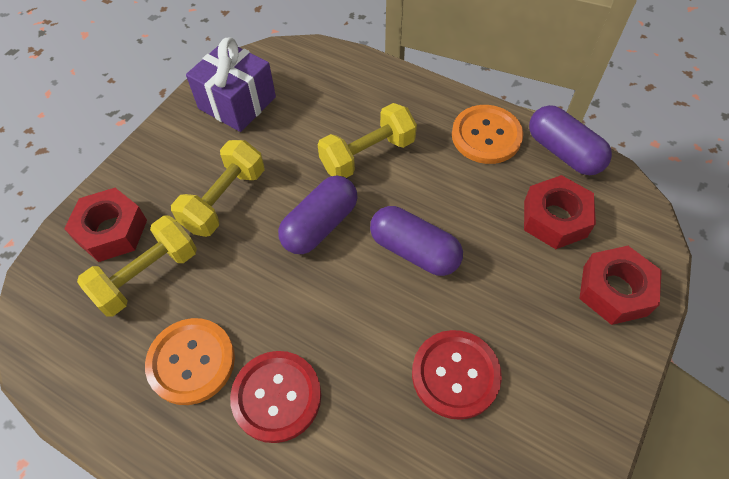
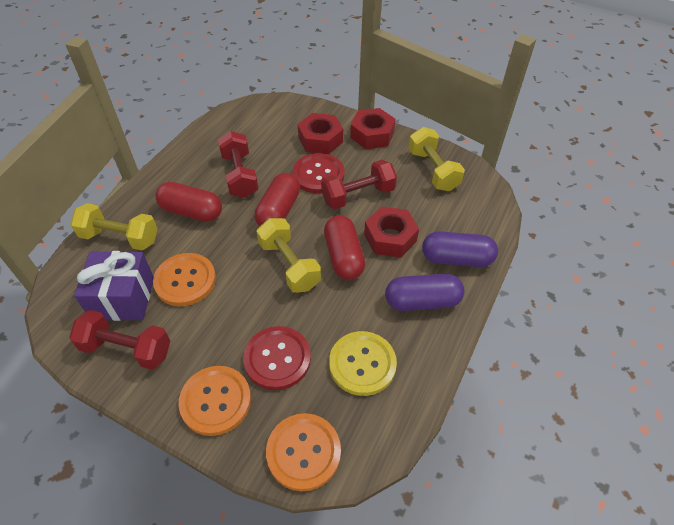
orange button: [145,318,235,405] [452,105,523,164] = 2 -> [153,253,216,306] [179,366,251,436] [266,413,341,491] = 3
purple capsule: [278,176,358,254] [370,206,463,276] [529,105,612,175] = 3 -> [385,274,464,311] [422,231,498,267] = 2
red capsule: none = 0 -> [155,182,222,222] [254,173,300,226] [324,215,365,280] = 3
red dumbbell: none = 0 -> [69,310,170,370] [218,131,258,198] [321,160,397,209] = 3
yellow button: none = 0 -> [329,331,397,396] = 1

